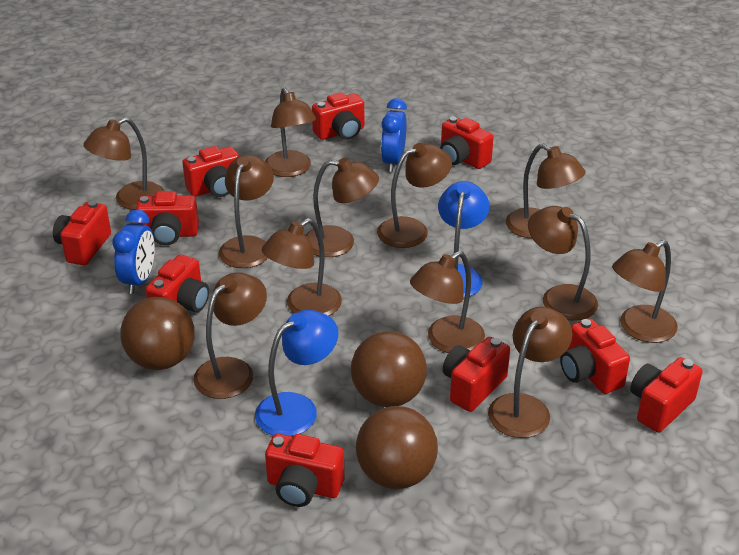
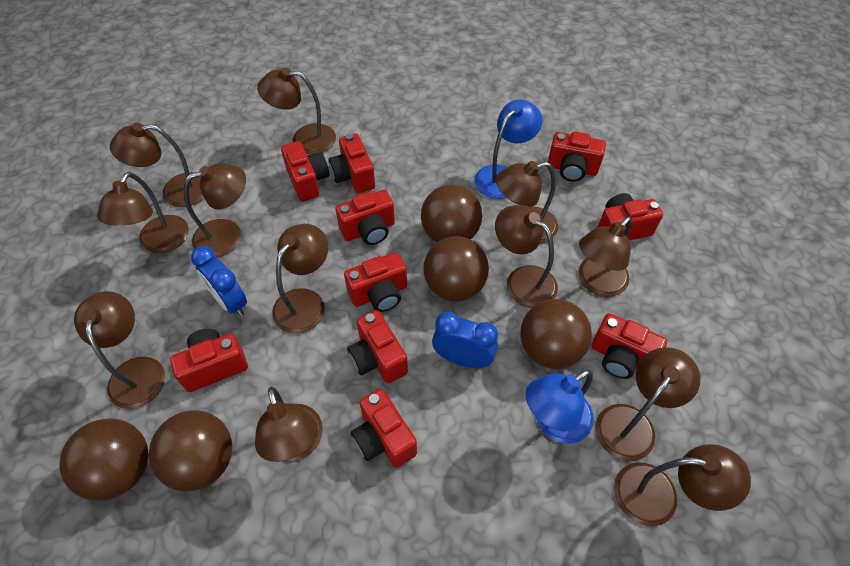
brown ball: [120,297,195,370] [351,331,427,407] [356,406,438,489] = 3 -> [59,418,149,501] [149,410,232,491] [421,184,482,242] [424,236,489,302] [520,299,592,369] = 5

